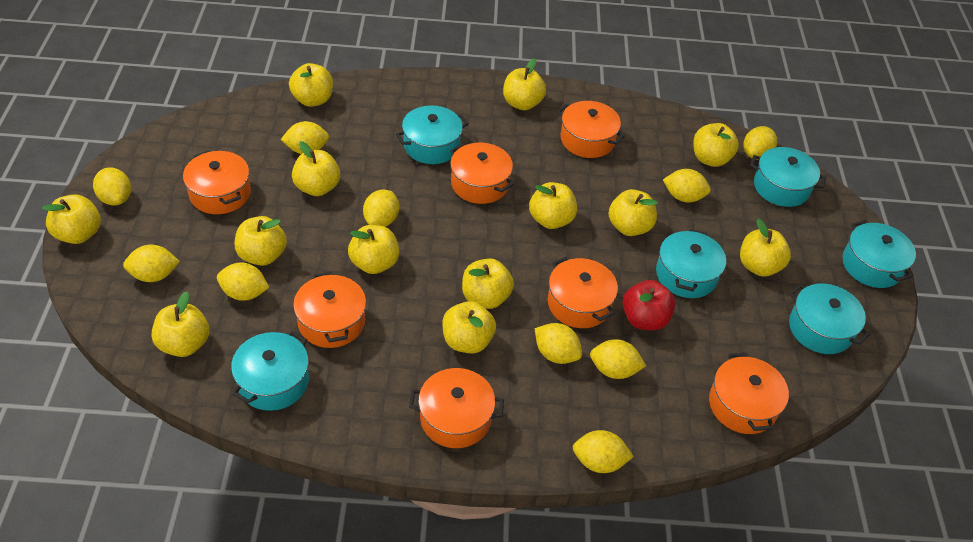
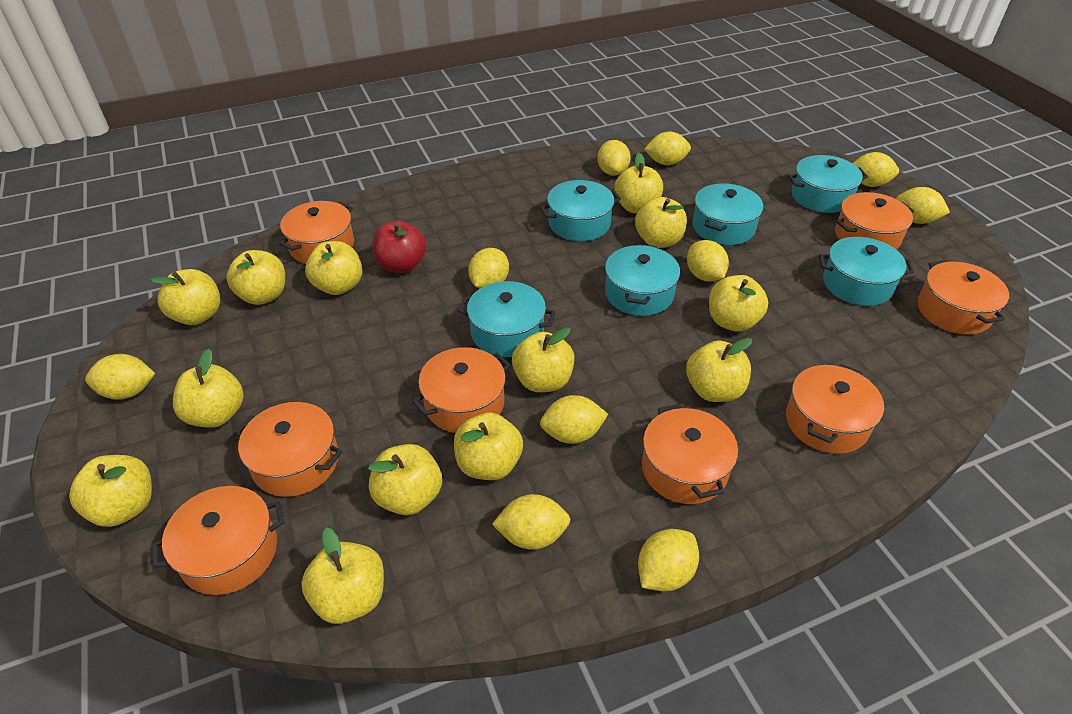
orange pot: [183,150,251,214] [293,272,366,348] [409,368,504,448] [450,143,514,204] [548,256,618,328] [557,101,625,158] [709,353,789,434] = 7 -> [152,486,284,595] [235,402,342,497] [279,201,354,264] [412,347,511,433] [642,404,738,504] [786,364,884,454] [835,192,914,250] [918,260,1009,335] = 8

